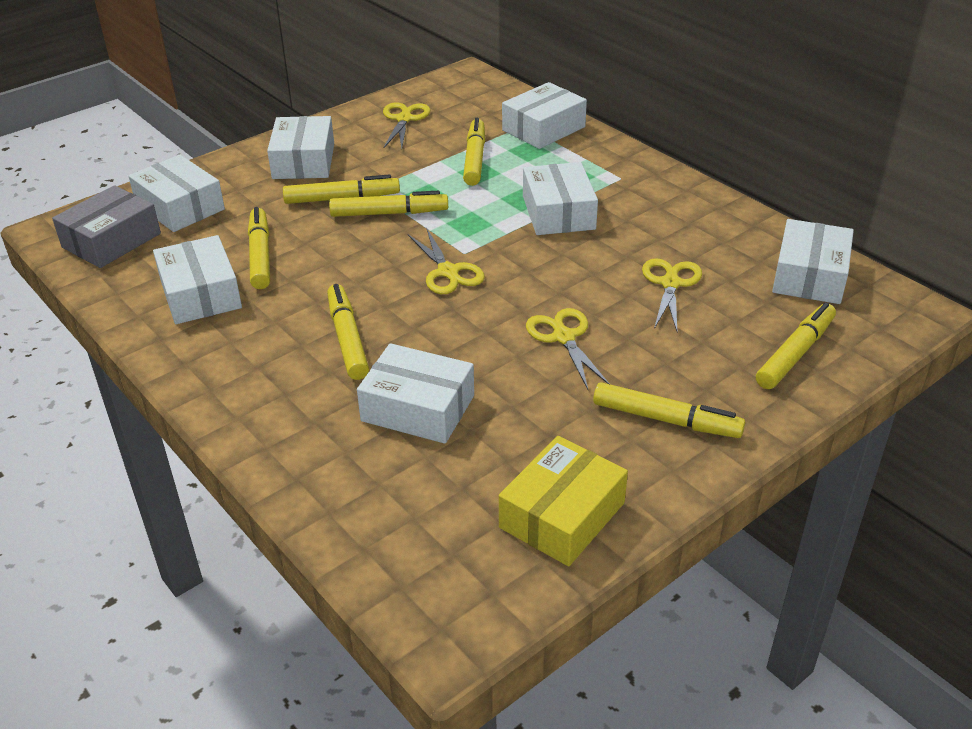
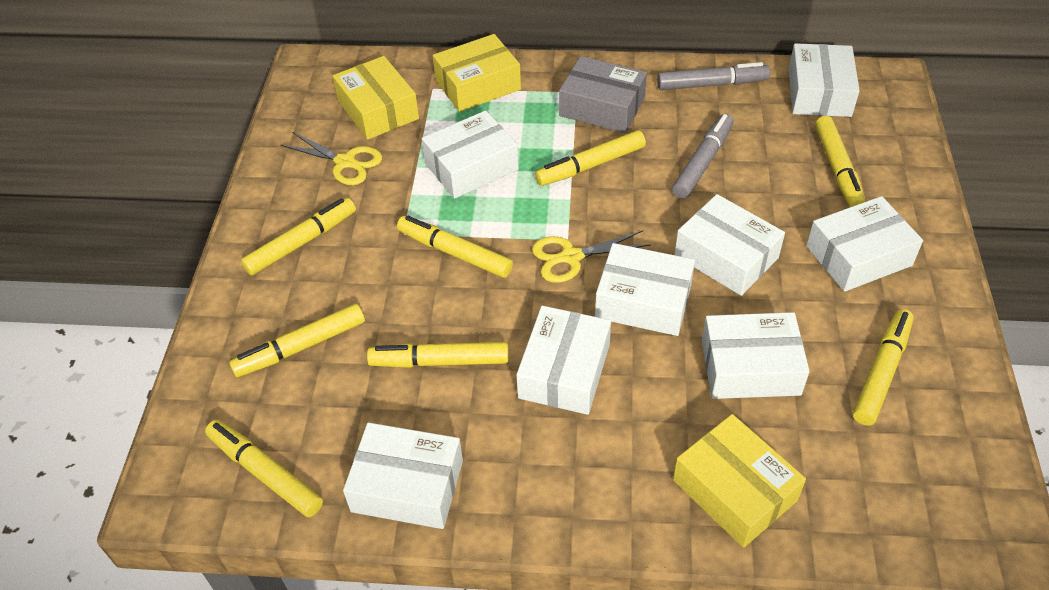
grey marker: none = 0 -> [657,62,770,90] [672,114,734,199] = 2
white box: [128,155,225,232] [153,235,242,324] [267,116,334,179] [357,343,474,444] [502,82,587,149] [523,162,598,235] [772,219,854,304] = 7 -> [343,423,463,529] [422,111,519,199] [516,306,611,415] [595,243,695,336] [675,194,785,296] [702,312,810,399] [788,43,860,117] [806,196,923,292] = 8
yellow box: [499,436,628,566] = 1 -> [333,56,419,140] [433,34,521,112] [673,414,806,548] = 3
yellow marker: [248,207,270,289] [283,174,400,204] [327,284,369,380] [329,191,448,217] [463,118,485,186] [593,382,745,438] [756,303,836,389] = 7 -> [205,420,323,517] [229,304,365,377] [241,198,356,276] [367,342,509,368] [397,216,513,278] [535,130,646,186] [815,116,866,207] [853,309,914,426] = 8
yellow scissors: [383,102,430,149] [408,229,485,294] [526,308,609,389] [642,258,702,331] = 4 -> [281,132,382,185] [532,230,651,283] = 2

